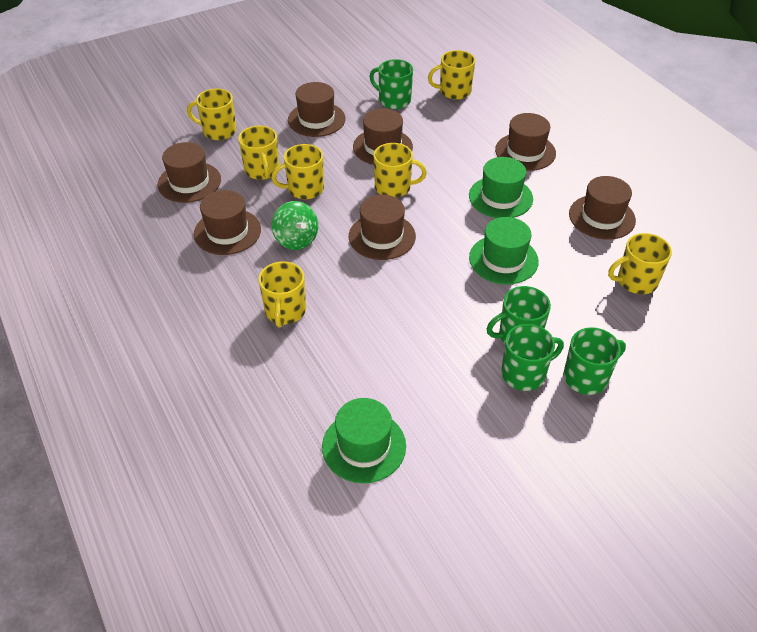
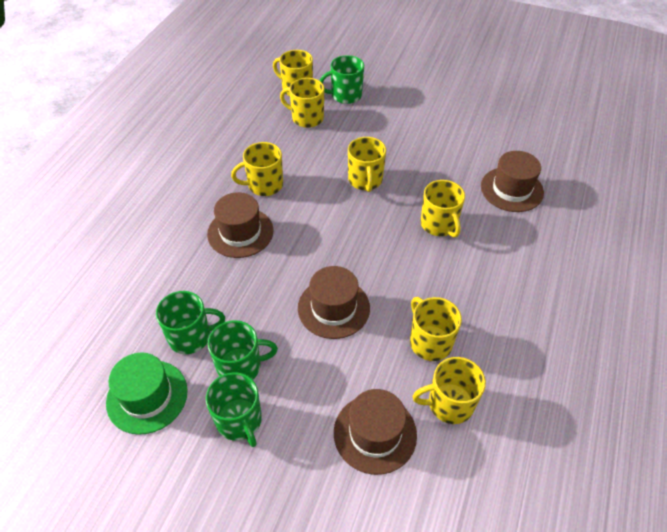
brown hat: [158,142,221,203] [194,190,261,255] [288,82,346,137] [349,195,416,260] [353,108,413,165] [495,113,556,171] [569,176,636,240] = 7 -> [207,192,273,258] [298,266,370,339] [334,389,417,475] [481,151,544,212] = 4
green hat: [322,398,406,483] [469,157,533,218] [469,217,539,284] = 3 -> [106,352,188,435] = 1
green spinning top: [272,201,318,250] = 1 -> none = 0

